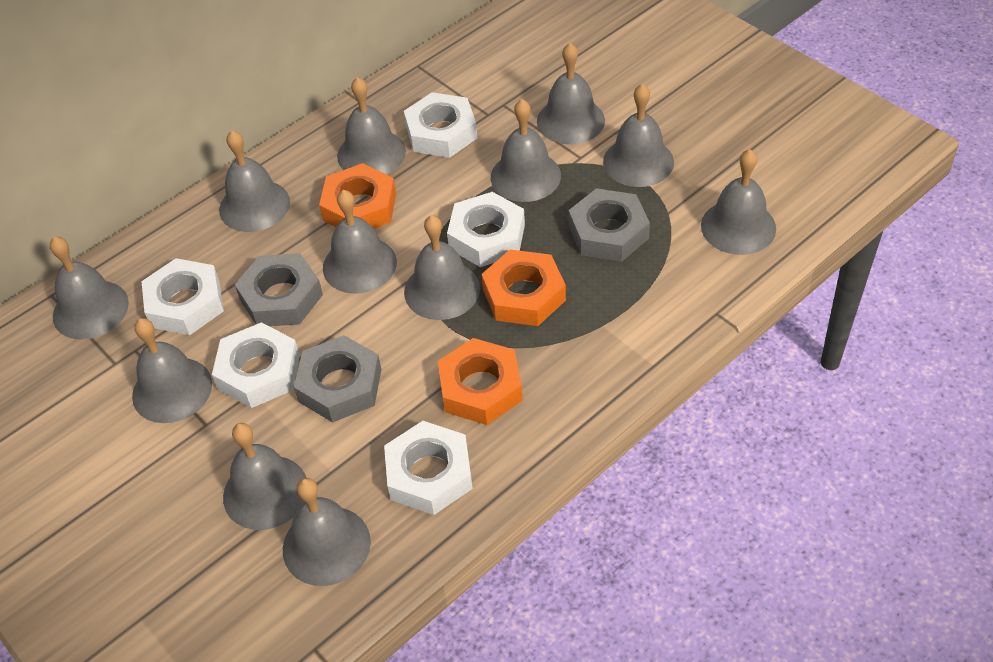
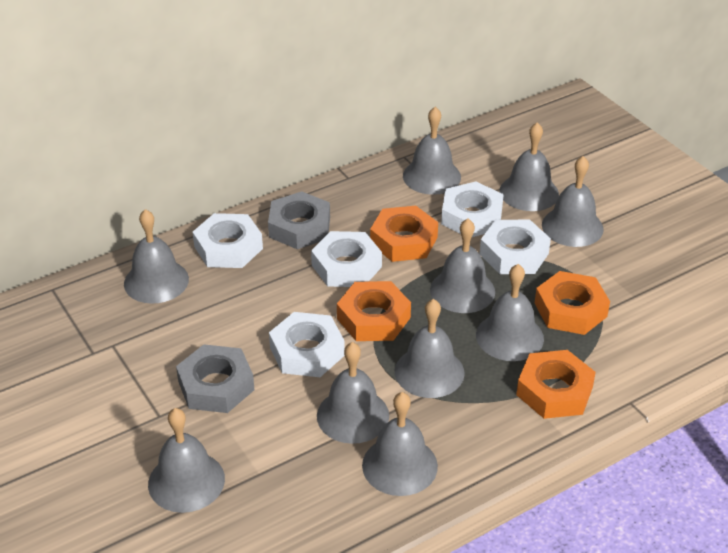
grey bell: [50,236,129,340] [132,318,212,423] [219,130,290,232] [223,423,306,530] [283,478,371,586] [323,190,397,294] [337,77,406,174] [404,215,480,320] [491,99,561,202] [537,43,605,145] [603,84,674,187] [701,149,776,255] = 12 -> [124,209,189,304] [148,408,225,513] [317,342,389,444] [362,392,438,496] [395,299,465,398] [403,107,461,195] [430,219,495,313] [476,264,544,361] [499,122,559,211] [542,156,604,247] = 10
grey nut: [235,253,323,326] [294,335,382,423] [569,188,650,262] = 3 -> [176,344,254,413] [268,191,330,249] = 2
orange nut: [319,163,396,229] [438,338,523,425] [482,250,566,326] = 3 -> [337,281,411,341] [370,206,438,262] [516,350,596,419] [535,271,610,335] = 4

